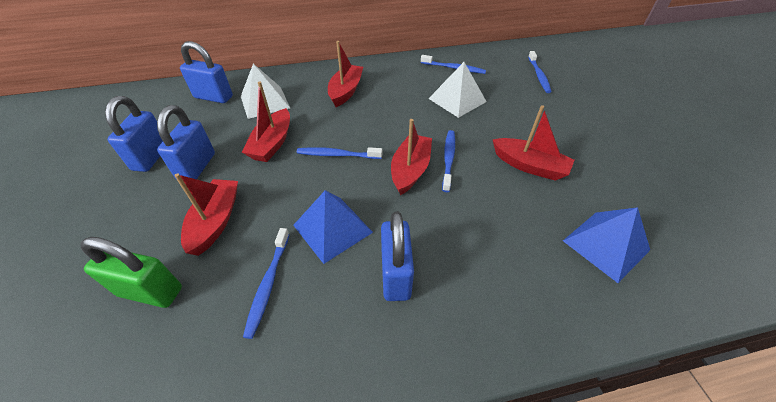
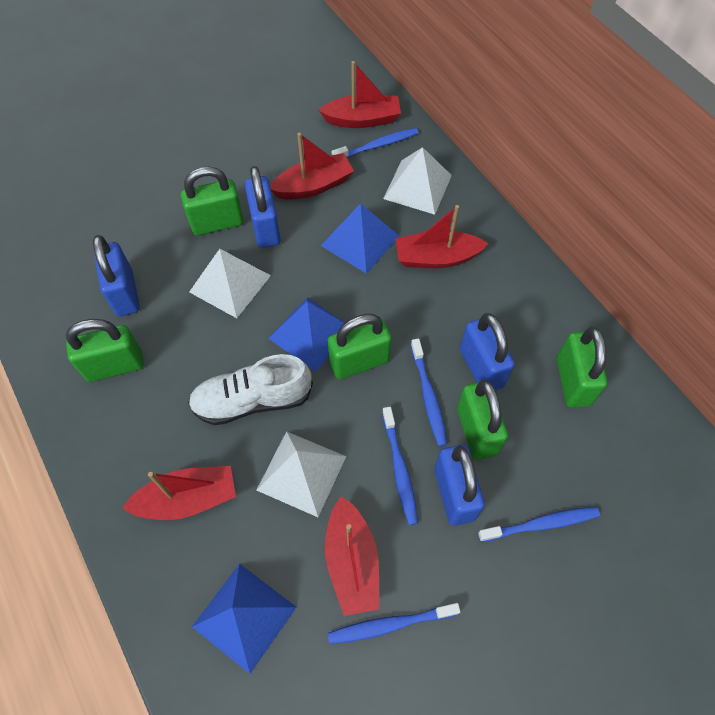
blue pyramid: [293,190,373,264] [563,207,650,283] = 2 -> [192,564,296,674] [268,297,345,372] [321,203,399,274] = 3
green padlock: [81,237,182,308] = 1 -> [66,319,144,382] [181,167,244,236] [328,314,392,379] [457,380,508,460] [557,327,607,408] = 5
white pyramid: [241,64,290,119] [429,62,487,118] = 2 -> [189,249,271,318] [257,431,346,517] [383,147,452,215] = 3
white shoe: none = 0 -> [188,354,313,425] = 1

